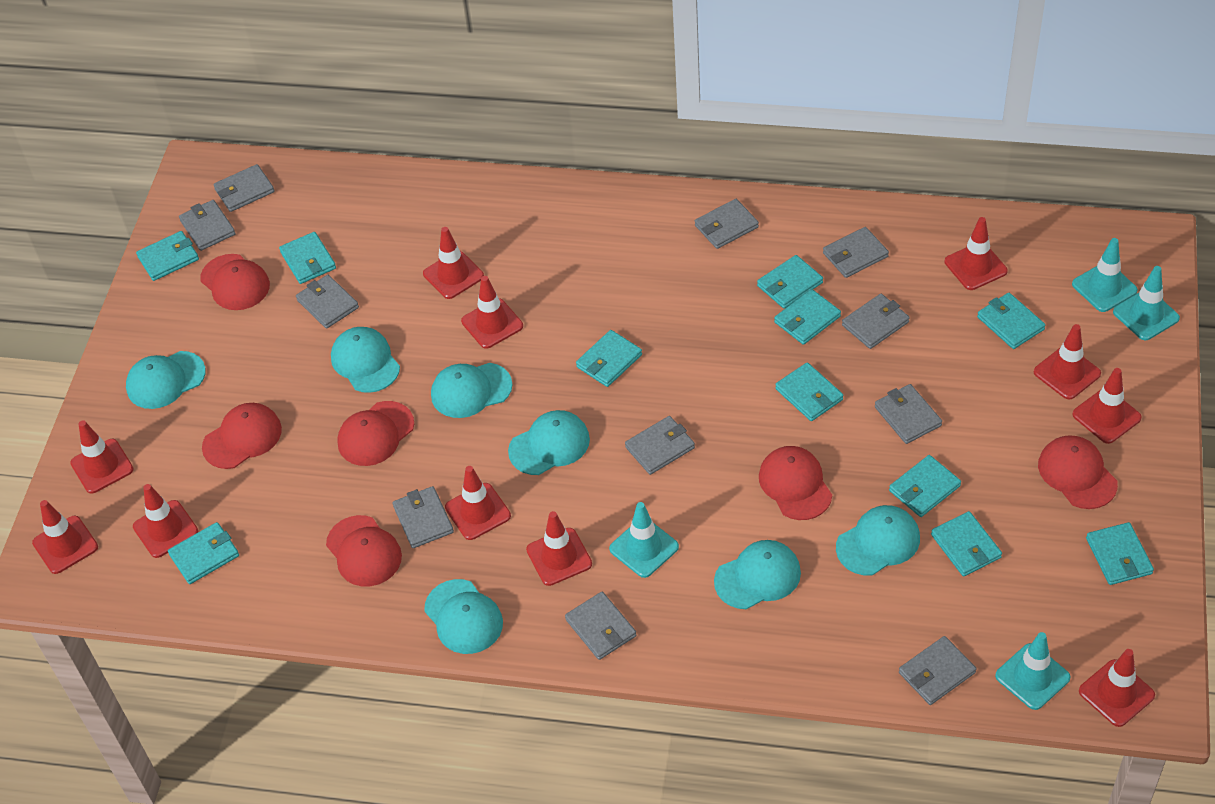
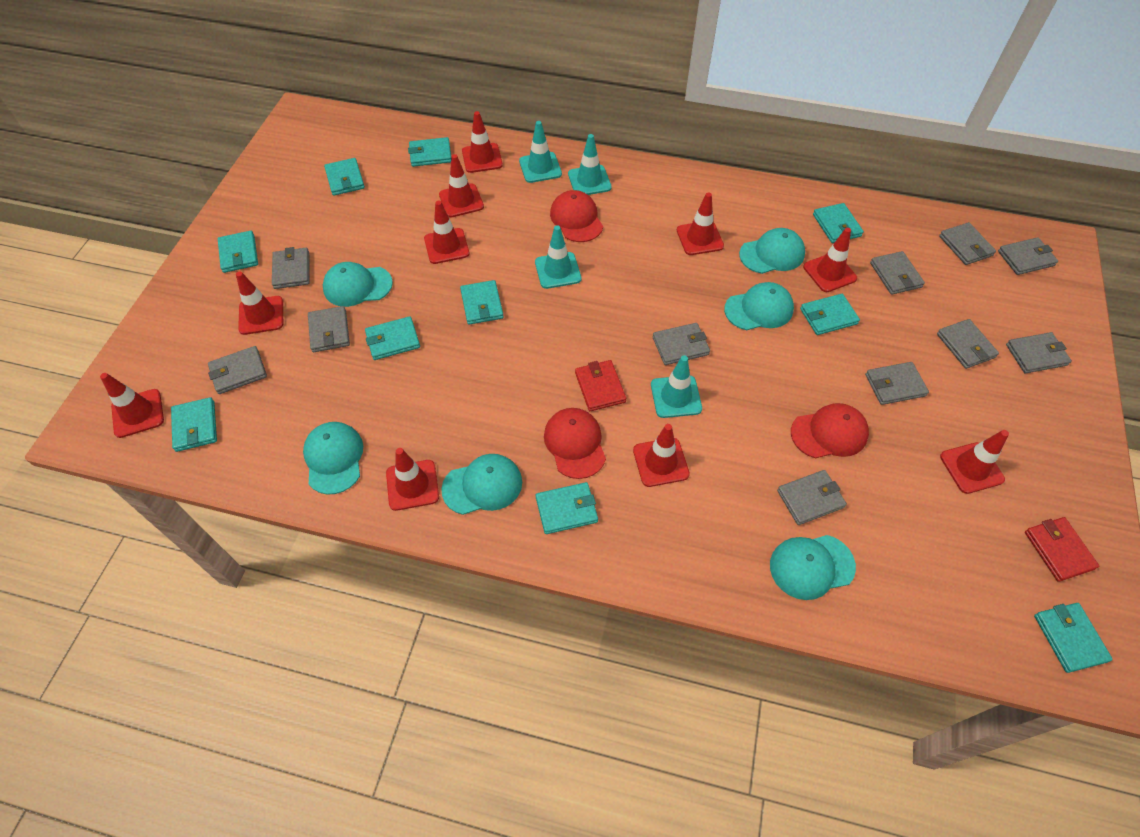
red cap: [200,254,270,310] [202,403,282,469] [326,515,402,586] [337,401,414,466] [759,446,832,520] [1038,435,1118,509] = 6 -> [544,408,606,479] [550,190,603,242] [791,403,869,458] = 3
red traffic cone: [32,500,98,574] [70,420,134,494] [133,484,198,558] [423,227,484,299] [445,466,511,540] [461,276,523,349] [526,511,592,586] [945,217,1008,290] [1034,324,1101,400] [1072,368,1142,444] [1079,649,1155,727] = 11 -> [100,373,164,438] [236,271,283,335] [386,448,439,511] [424,201,470,264] [439,154,484,217] [462,111,503,173] [633,424,690,487] [677,192,724,255] [803,228,857,292] [940,430,1009,494] = 10
red wallet: none = 0 -> [575,360,626,411] [1025,517,1099,582] = 2
turquoise cap: [126,351,206,409] [331,327,400,393] [424,579,503,654] [431,363,512,418] [508,410,590,475] [714,540,801,609] [836,505,920,576] = 7 -> [303,422,363,495] [323,262,393,307] [441,454,522,515] [724,282,794,330] [739,228,805,274] [770,535,856,600] = 6
turquoise wallet: [136,231,199,281] [168,522,239,584] [279,232,336,284] [576,330,642,387] [757,255,823,309] [774,289,841,345] [775,362,843,421] [889,455,961,517] [931,511,1002,576] [977,293,1045,349] [1086,522,1154,585] = 11 -> [171,397,217,452] [218,230,258,273] [324,158,365,196] [365,316,420,360] [408,137,451,167] [460,280,504,325] [536,482,598,534] [800,294,860,335] [813,203,864,243] [1034,603,1113,673] = 10

